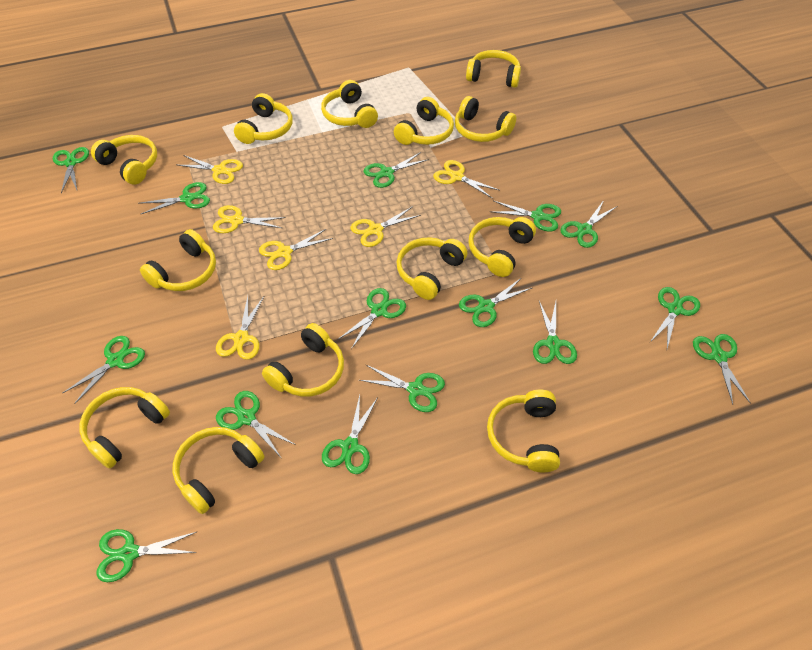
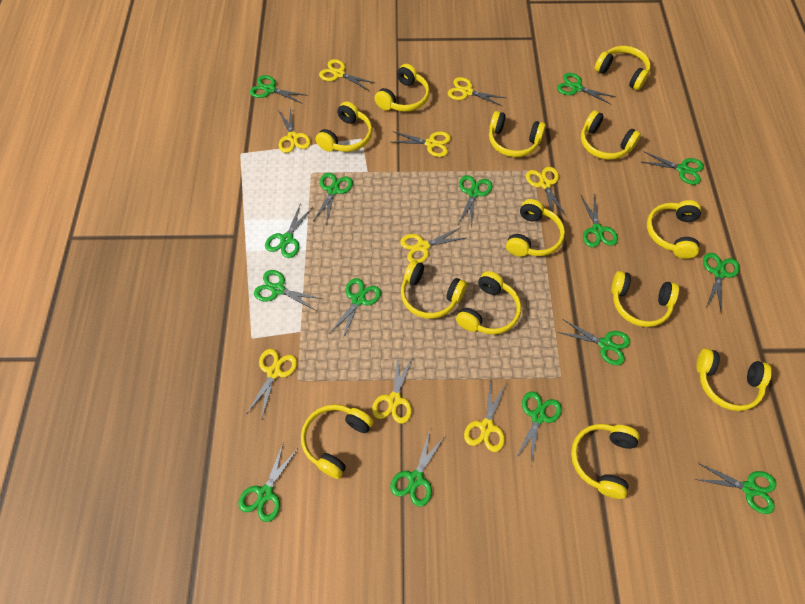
yellow scissors: [178,155,243,184] [213,205,286,233] [216,296,264,360] [259,229,333,270] [350,206,421,247] [433,160,499,198] = 6 -> [247,349,297,417] [278,106,311,153] [319,59,375,90] [372,356,413,424] [392,131,451,157] [400,227,465,263] [448,77,506,106] [464,379,506,452] [526,167,566,216] = 9

